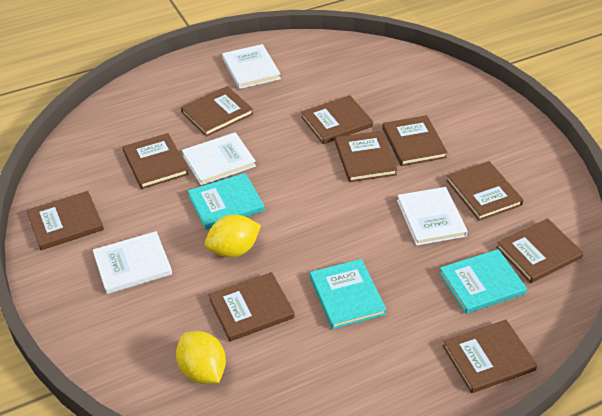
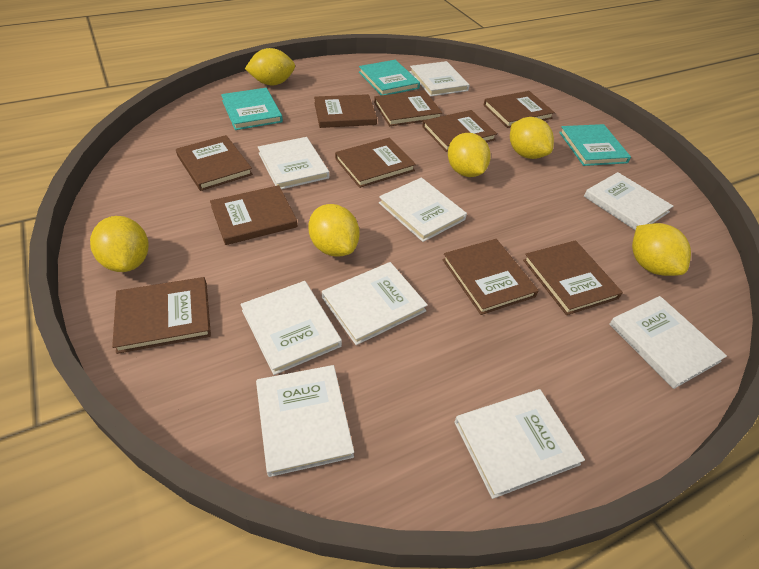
white book: [93,231,172,294] [182,132,256,186] [222,44,281,89] [397,187,468,246] = 4 -> [241,281,342,375] [256,365,354,477] [258,137,329,189] [322,262,428,345] [379,177,467,242] [410,61,470,96] [454,389,585,499] [584,172,673,230] [609,296,727,389] = 9
yellow lemon: [176,331,226,384] [205,215,261,257] = 2 -> [90,216,149,272] [245,48,295,85] [308,204,360,257] [448,133,491,177] [510,117,554,159] [632,223,691,276] = 6

